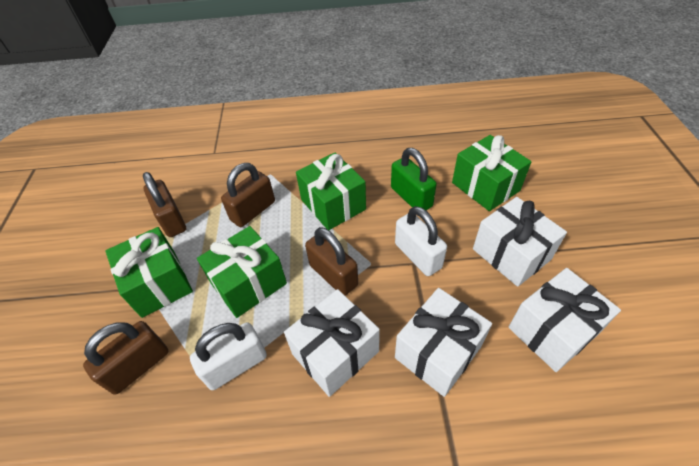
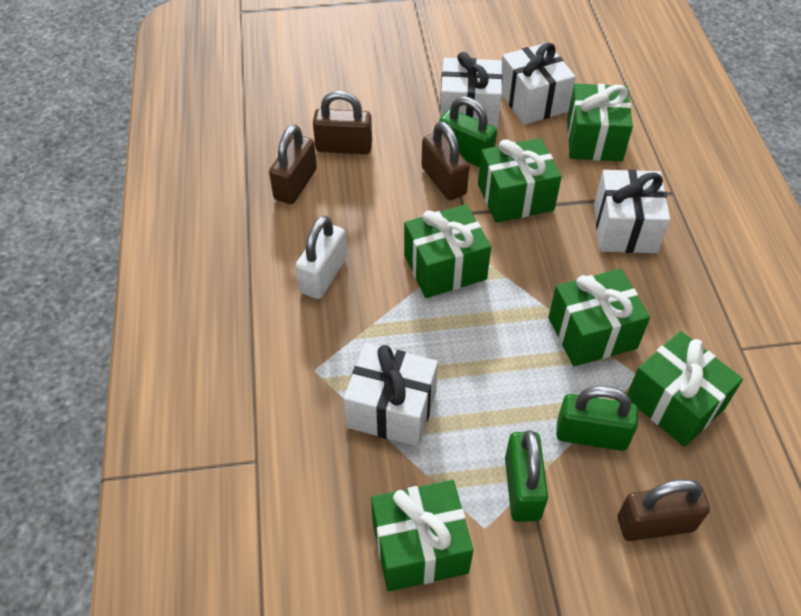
green gift: [105,227,193,318] [197,226,287,318] [296,153,366,230] [452,135,532,211] = 4 -> [371,480,473,591] [404,204,491,298] [478,138,562,223] [548,269,650,366] [567,83,633,161] [627,331,743,447] = 6
green padlock: [391,148,437,210] = 1 -> [439,96,497,167] [505,430,548,522] [556,386,638,451] = 3
white padlock: [190,322,267,390] [395,206,447,276] = 2 -> [295,215,347,299] = 1

